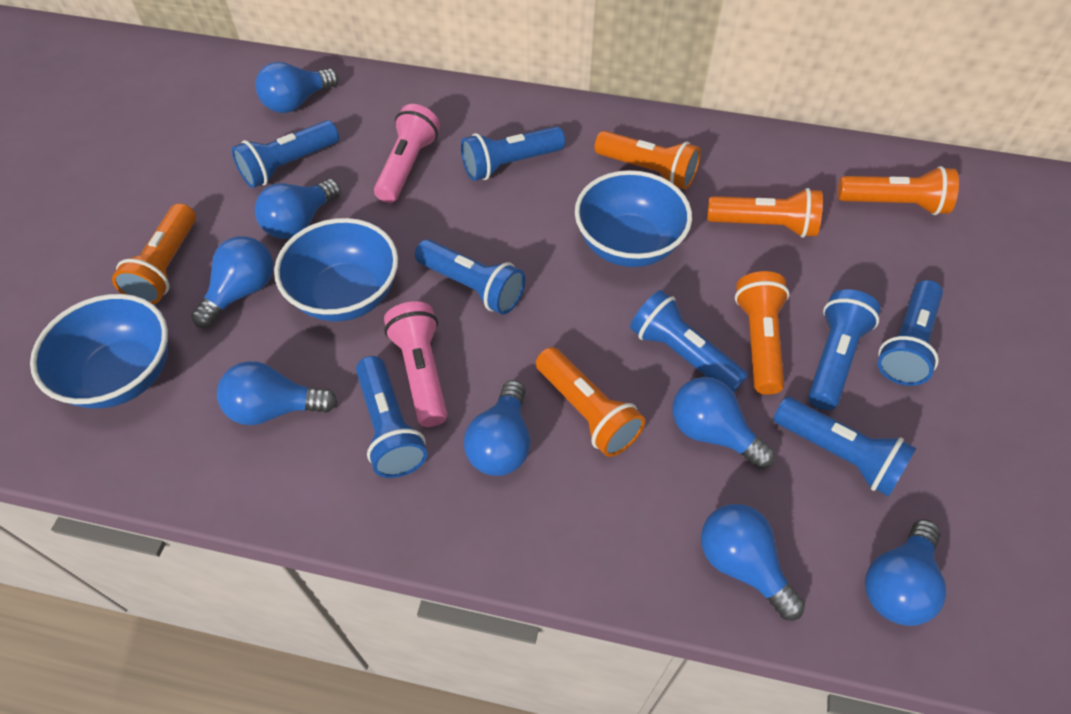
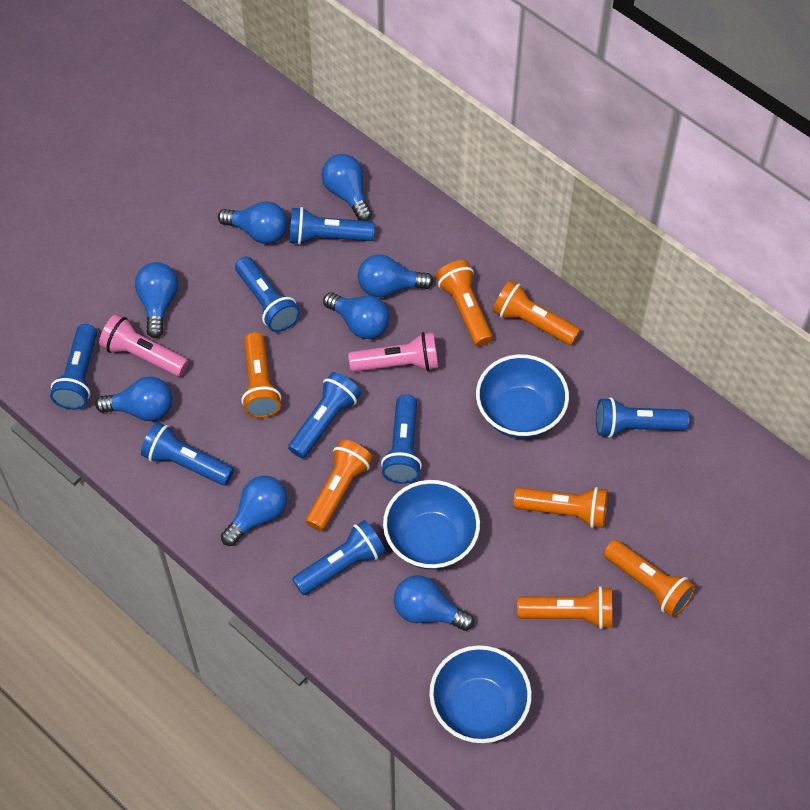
orange flashlight: [112,203,196,304] [536,347,645,457] [594,131,701,190] [707,188,823,238] [735,271,790,395] [838,166,959,215] = 6 -> [241,332,281,418] [306,440,373,531] [436,260,493,347] [492,280,580,345] [513,487,608,528] [517,586,612,629] [604,540,696,617] = 7

